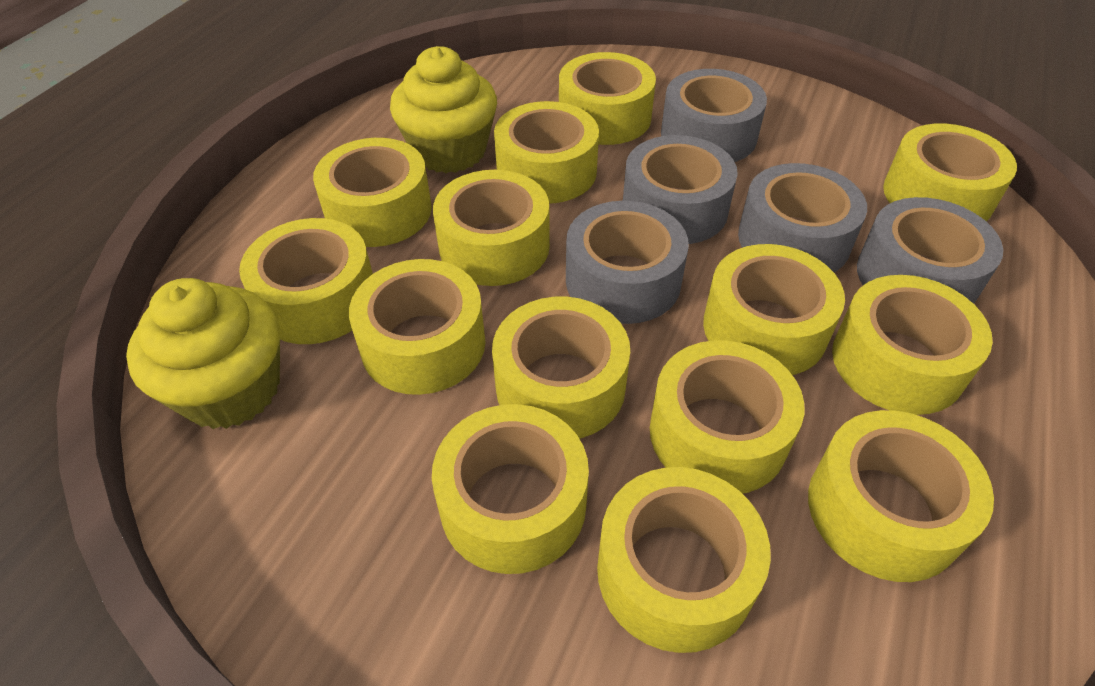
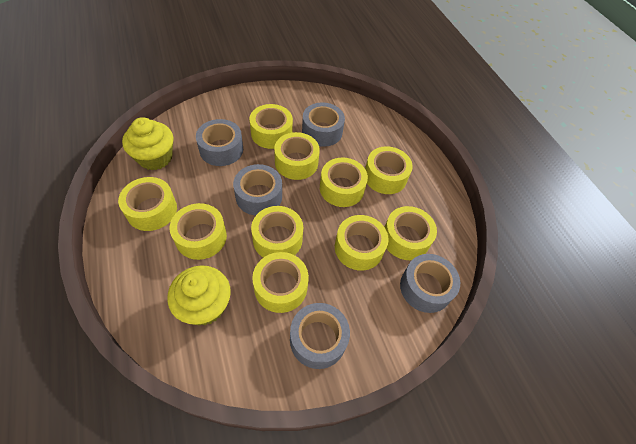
yellow tape: [239,218,373,344] [313,138,432,247] [349,259,485,395] [432,404,589,574] [433,170,550,286] [492,297,630,439] [494,101,599,204] [559,52,656,145] [597,467,771,653] [650,340,804,494] [703,244,845,375] [808,410,994,582] [832,275,993,415] [883,124,1017,222] = 14 -> [118,177,177,231] [169,203,227,260] [249,104,293,149] [251,206,303,258] [252,252,309,313] [274,132,320,180] [320,158,368,207] [335,215,389,271] [365,146,413,194] [385,206,437,260] = 10

